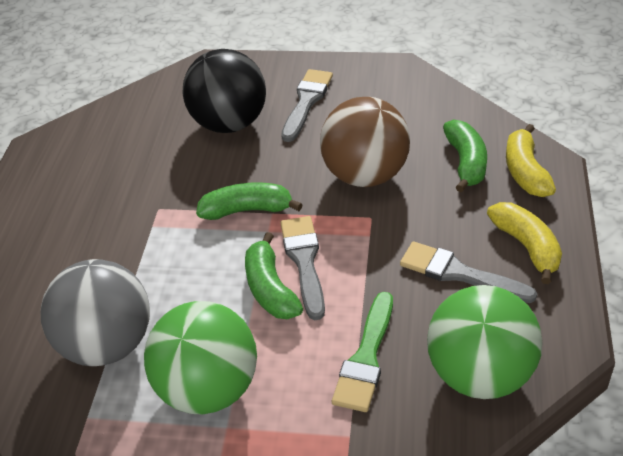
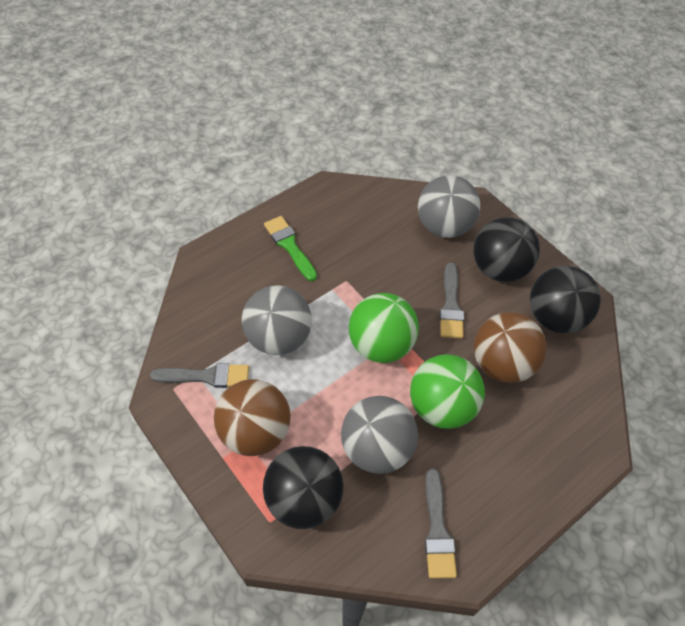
black ball: [182,49,266,133] = 1 -> [263,446,343,529] [473,217,540,282] [530,266,601,334] = 3
brown ball: [320,97,410,187] = 1 -> [214,379,291,456] [474,312,546,383] = 2
green banana: [196,182,303,220] [245,232,303,319] [443,119,487,192] = 3 -> none = 0
grey ball: [41,259,150,366] = 1 -> [242,285,312,355] [341,396,418,474] [418,175,480,238] = 3
yellow banana: [487,202,562,284] [506,124,556,197] = 2 -> none = 0

